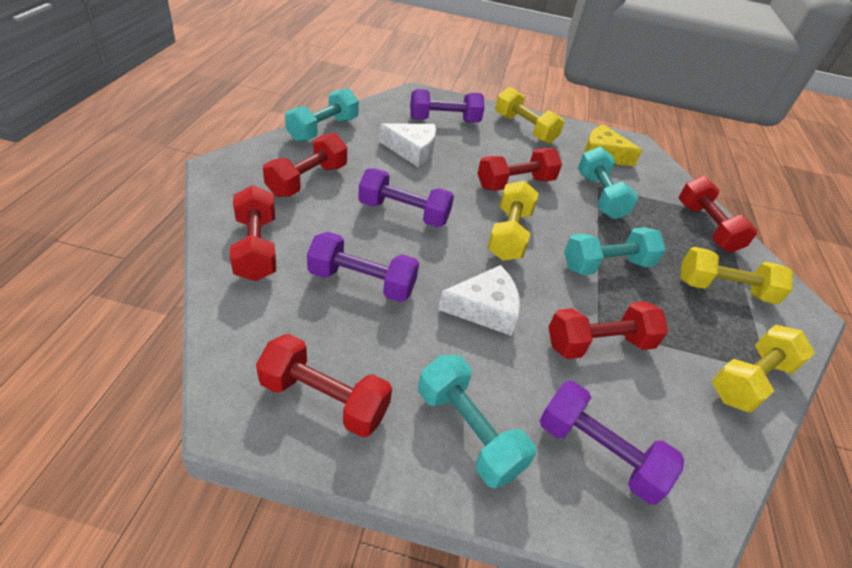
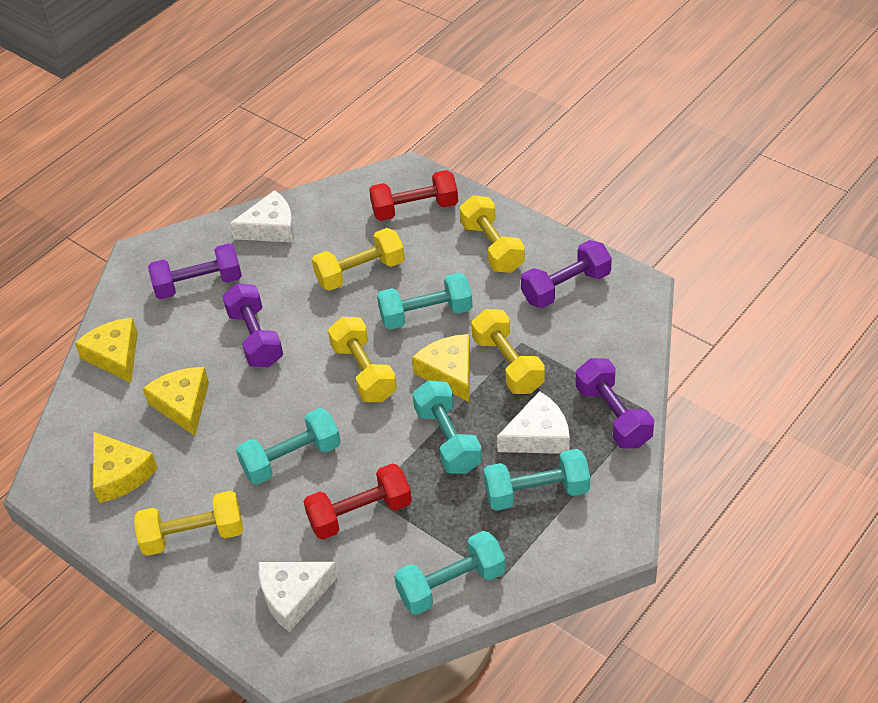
red dumbbell: [230,185,276,281] [256,334,392,437] [263,133,347,197] [477,148,562,191] [548,301,668,359] [679,176,758,253] = 6 -> [303,463,412,539] [369,170,458,221] = 2
turquoise dumbbell: [285,88,359,142] [418,355,536,488] [564,227,666,275] [578,146,638,219] = 4 -> [236,408,341,485] [377,273,473,330] [394,531,506,615] [413,380,482,474] [483,449,590,511] = 5
white cheese: [379,123,436,167] [438,265,520,336] = 2 -> [230,190,295,243] [259,562,338,632] [497,391,570,454] = 3
yellow cheese: [584,124,642,166] = 1 -> [75,318,138,383] [93,432,158,503] [143,367,209,436] [412,334,470,402] = 4
yellow dumbbell: [487,181,539,261] [495,87,564,144] [680,247,793,304] [712,325,815,413] = 4 -> [134,491,243,556] [312,228,405,291] [328,317,397,402] [459,195,525,273] [471,309,545,394] = 5

